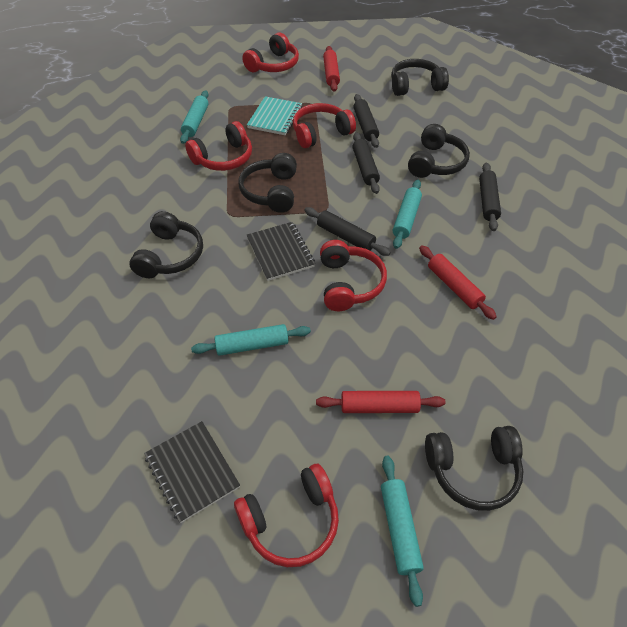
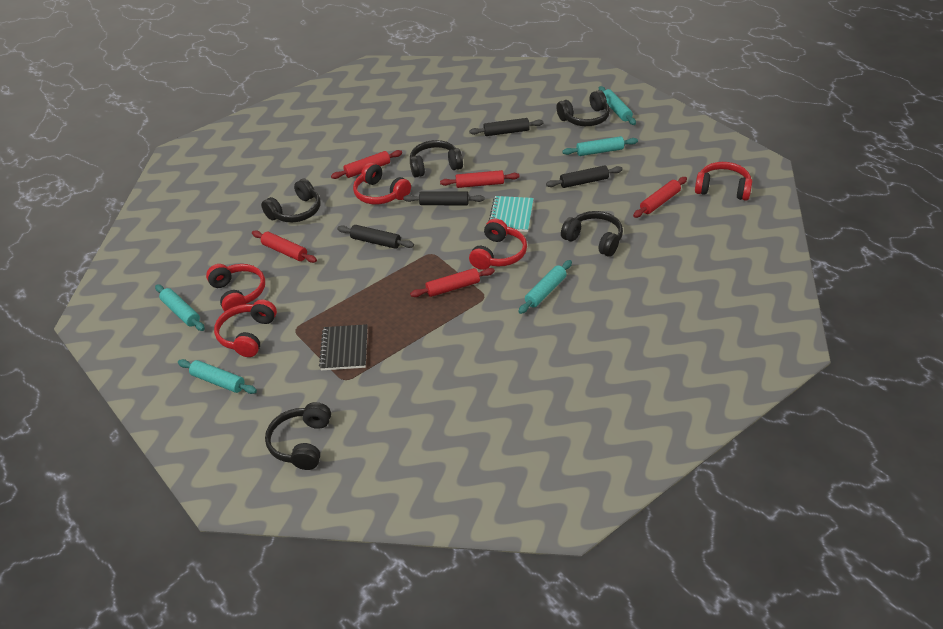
black notebook: [144,421,240,523] [247,222,315,281] = 2 -> [319,324,368,371] = 1
red rolling pin: [316,391,445,413] [323,46,340,92] [419,245,497,320] = 3 -> [252,230,317,263] [331,150,402,179] [410,268,495,297] [440,170,520,188] [633,177,687,218] = 5
turquoise rolling pin: [180,90,209,144] [191,324,311,356] [381,456,424,607] [393,180,422,249] = 4 -> [155,284,205,331] [178,359,257,394] [518,260,572,314] [562,136,638,156] [599,86,636,125] = 5

